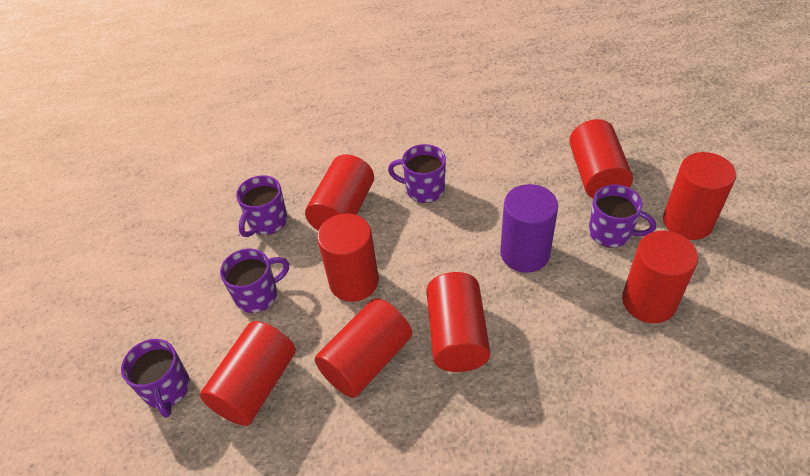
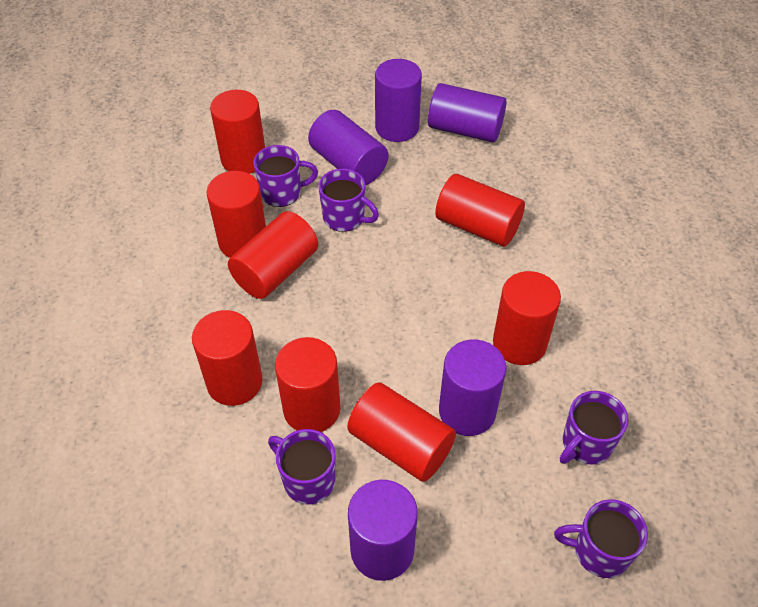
purple cylinder: [500,184,558,273] = 1 -> [308,110,388,185] [348,480,418,581] [375,59,422,142] [428,83,506,142] [439,340,506,436] = 5

